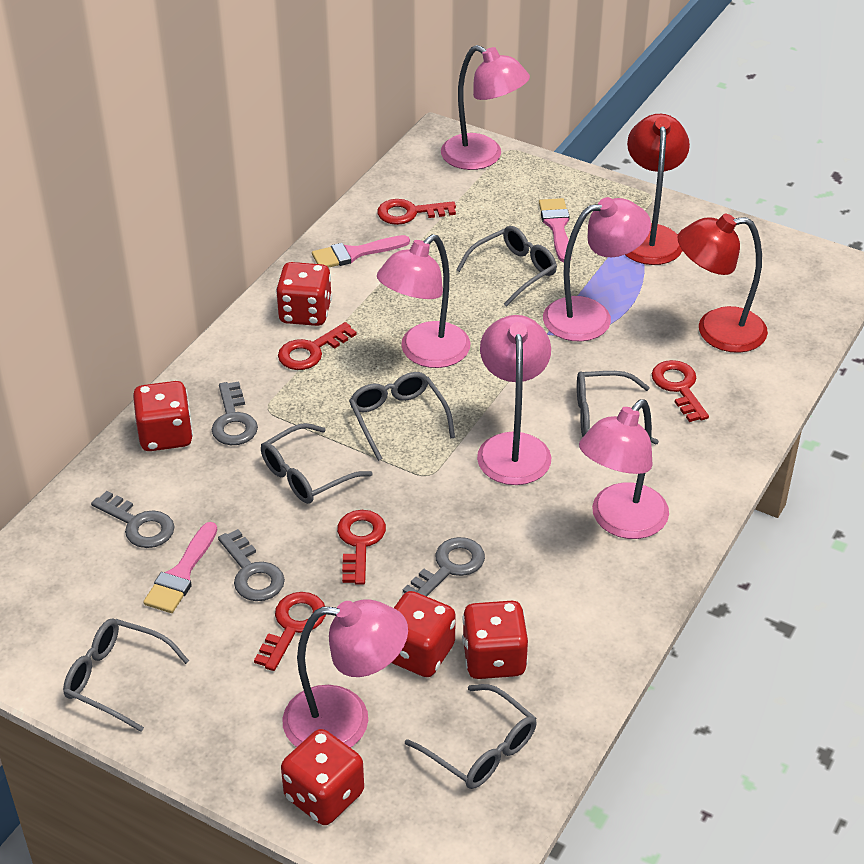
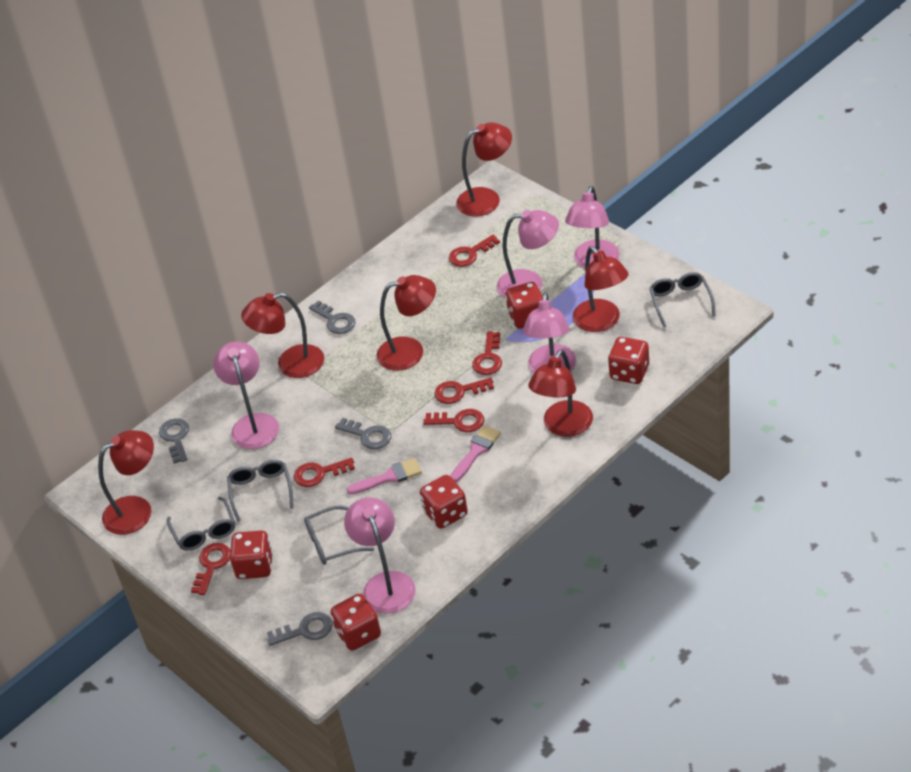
grey glasses: [63,619,189,732] [261,423,373,504] [349,372,455,461] [405,684,537,789] [456,226,557,307] [577,371,659,444] = 6 -> [166,496,235,551] [227,460,294,522] [304,506,374,565] [649,272,716,328] = 4
pink brush: [143,522,217,613] [312,235,410,268] [539,198,571,262] = 3 -> [346,458,422,495] [451,425,501,482] = 2
pink lamp: [282,599,408,748] [377,234,471,368] [441,45,530,170] [477,315,551,485] [543,197,651,342] [579,399,669,539] = 6 -> [213,342,279,449] [344,497,416,614] [497,210,559,299] [523,292,576,373] [565,186,619,269] = 5
red key: [254,592,326,671] [278,322,357,370] [337,510,386,585] [377,199,456,225] [652,360,709,422] = 5 -> [191,543,230,595] [294,458,355,487] [423,409,484,432] [434,378,494,404] [449,235,500,267] [472,331,502,375] = 6
red lamp: [625,114,690,265] [678,214,768,353] = 2 -> [98,430,154,535] [241,293,324,378] [377,275,436,371] [456,122,512,217] [528,349,593,437] [573,246,629,332] = 6

